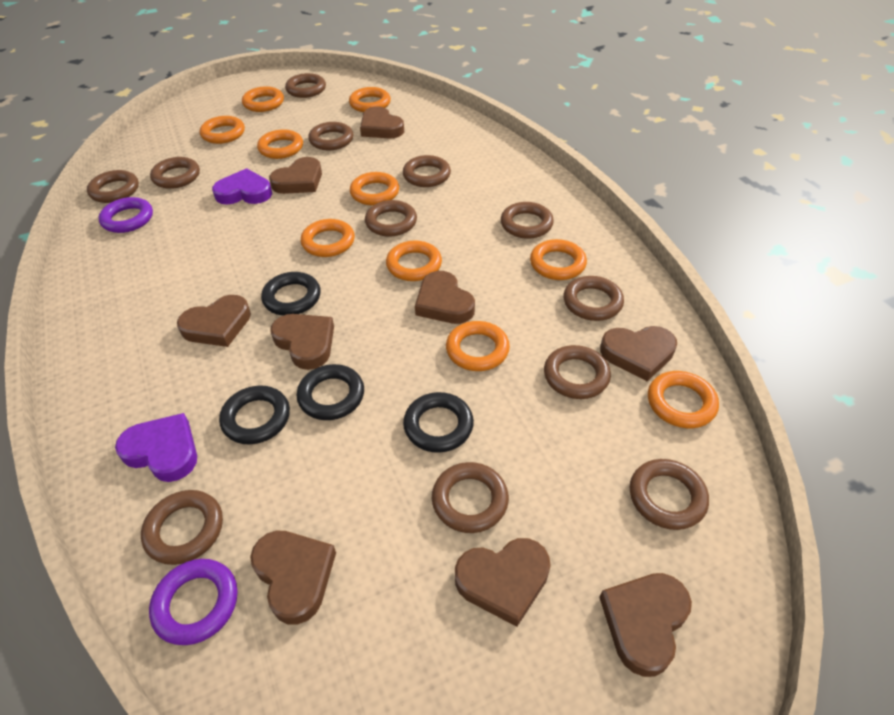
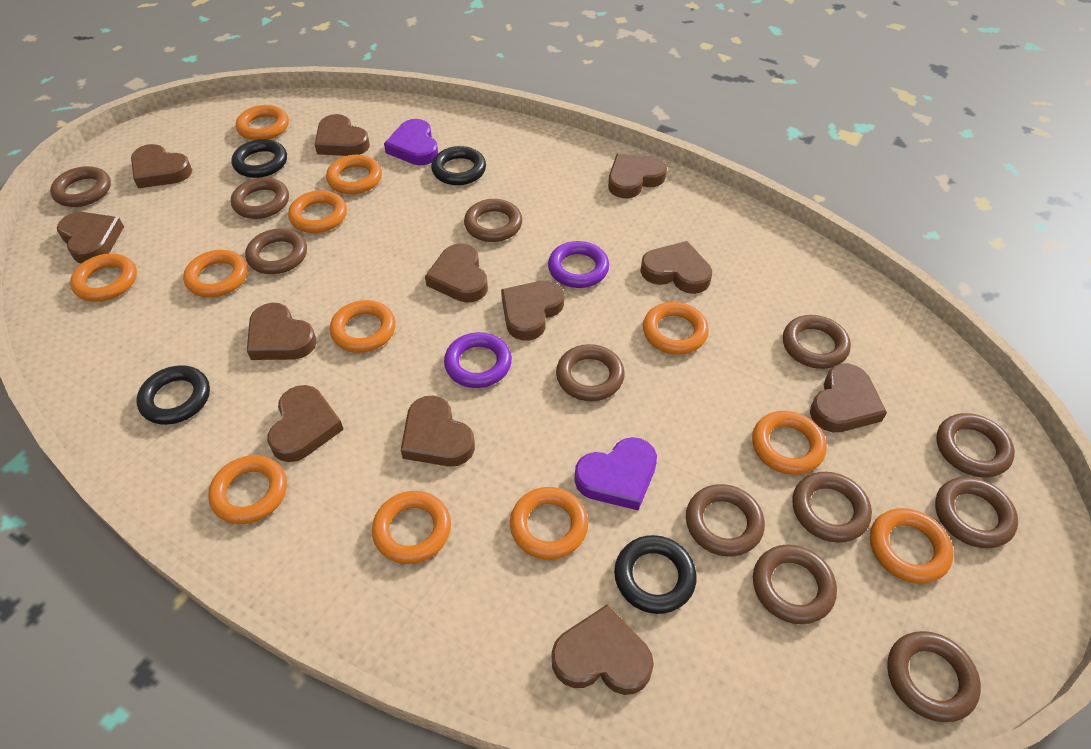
brown heart: [177,295,251,347] [250,531,336,625] [269,157,322,194] [270,314,334,370] [360,106,404,138] [415,271,475,324] [455,538,551,627] [599,573,692,677] [600,326,677,381] = 9 -> [57,212,124,263] [131,144,192,188] [247,303,317,360] [267,385,344,462] [315,114,370,156] [401,396,475,466] [425,243,488,303] [501,280,564,341] [552,604,654,695] [608,154,667,198] [640,241,712,294] [810,364,887,432] = 12
orange ring: [200,116,245,144] [242,86,284,112] [257,129,303,159] [301,219,355,257] [349,87,391,112] [350,172,399,205] [386,240,442,281] [446,321,510,371] [530,239,587,280] [648,371,719,428] = 10 -> [70,254,137,302] [183,250,247,298] [208,455,287,524] [236,105,289,140] [288,190,347,233] [326,155,382,194] [330,300,396,353] [372,491,451,564] [510,487,588,560] [643,302,709,355] [752,411,827,475] [870,508,954,584] = 12

